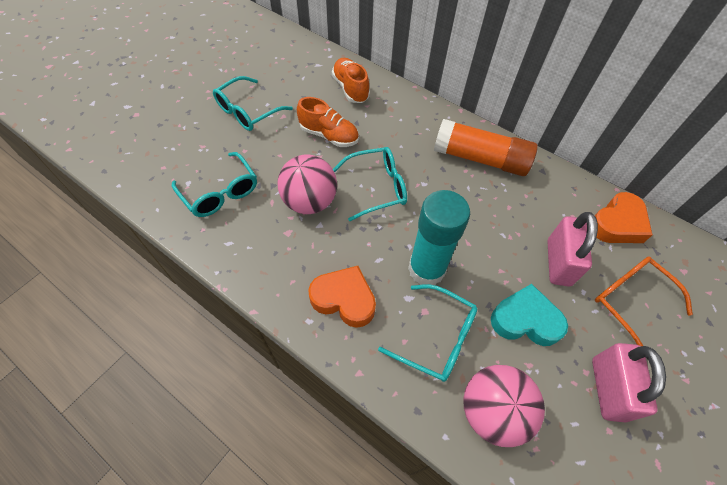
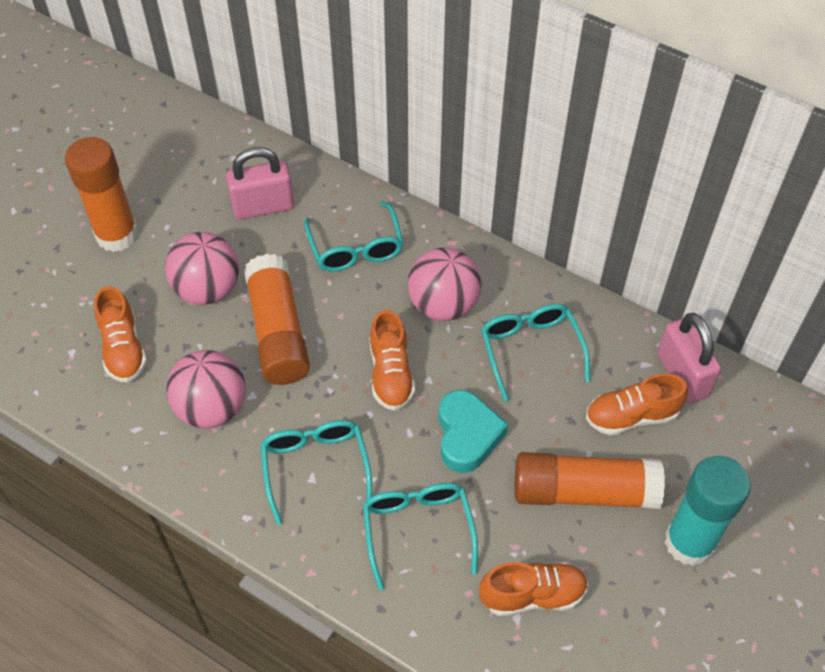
orange glasses: [595,257,693,346] = 1 -> none = 0
orange glue stick: [434,119,537,176] = 1 -> [65,137,138,252] [244,254,310,385] [515,452,665,509] = 3
orange heart: [308,266,376,328] [595,192,653,243] = 2 -> none = 0
orange shoe: [297,97,359,147] [332,58,370,103] = 2 -> [94,286,147,382] [370,310,415,411] [479,562,588,616] [586,373,688,435] = 4
pink ball: [278,155,337,214] [463,365,545,447] = 2 -> [165,232,239,305] [166,350,246,428] [408,247,481,321] = 3

